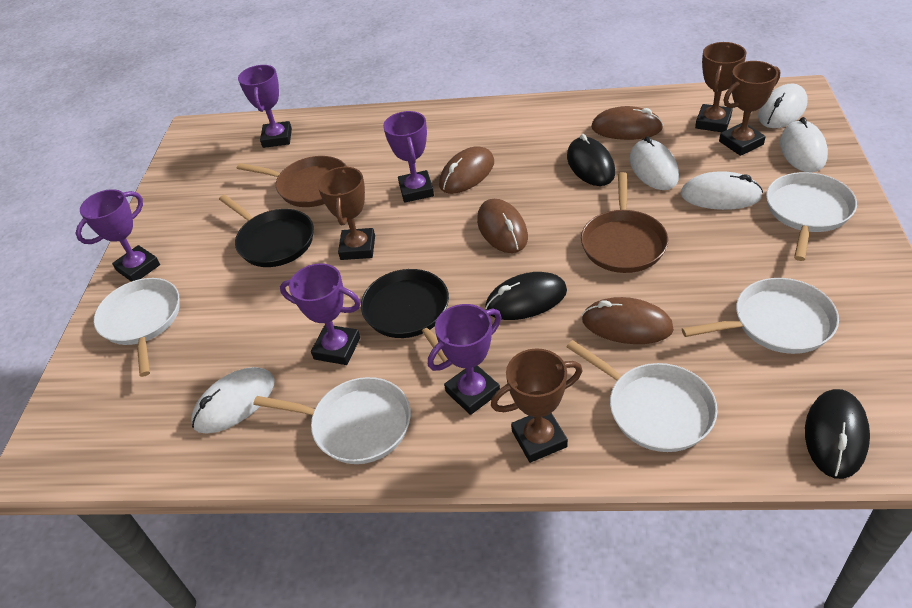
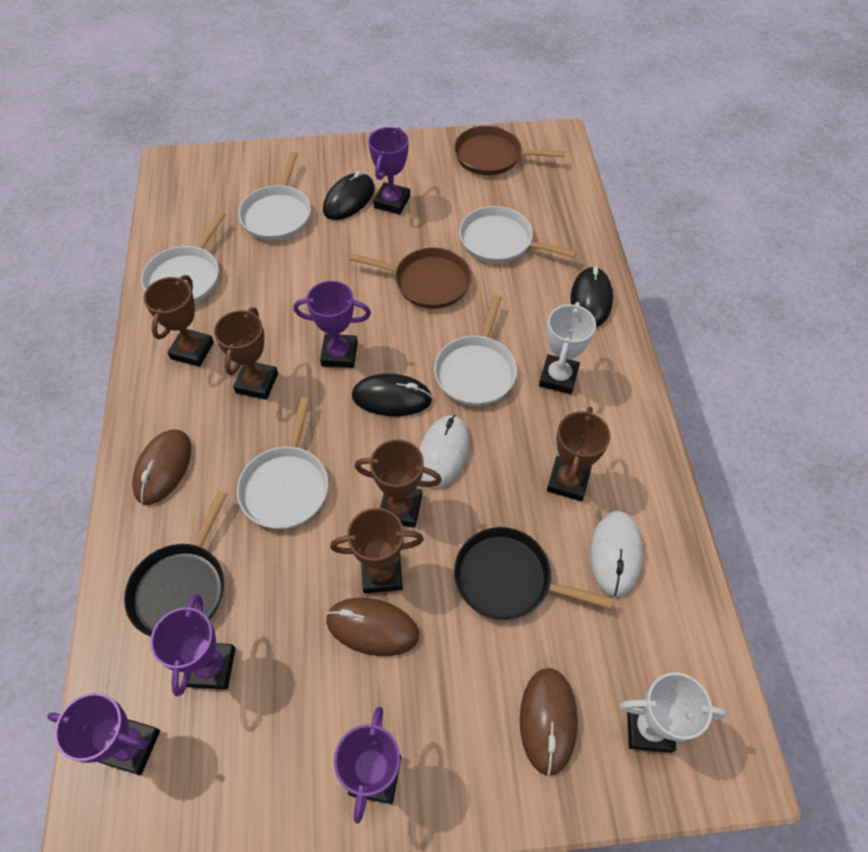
brown mouse: [439,146,494,194] [477,199,528,253] [582,297,674,344] [591,106,663,140] = 4 -> [132,430,191,505] [326,598,419,656] [520,668,578,776] = 3
brown trophy: [317,166,375,260] [491,348,582,463] [695,42,747,132] [719,61,780,156] = 4 -> [144,275,214,367] [214,307,278,400] [330,508,424,593] [354,439,442,528] [547,407,611,501] = 5
white mouse: [191,367,275,433] [630,136,679,190] [680,171,763,210] [758,84,808,128] [780,117,828,173] = 5 -> [419,415,469,489] [590,511,643,597] = 2
white trophy: none = 0 -> [539,302,596,394] [620,672,727,753] = 2

